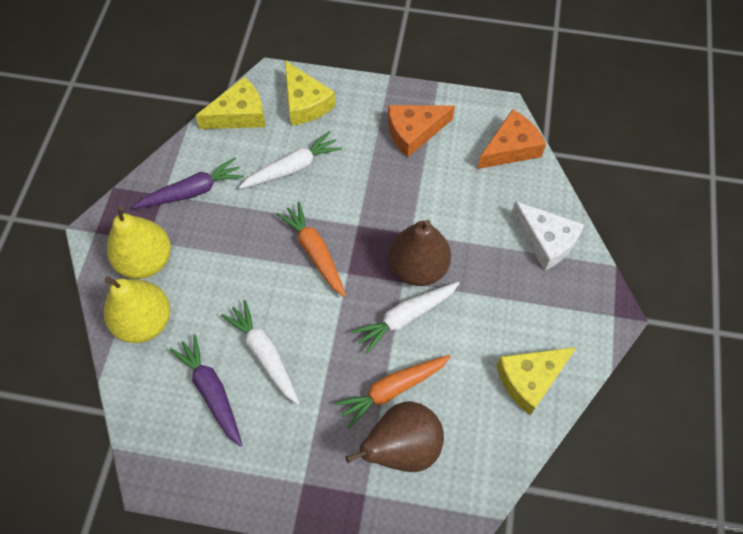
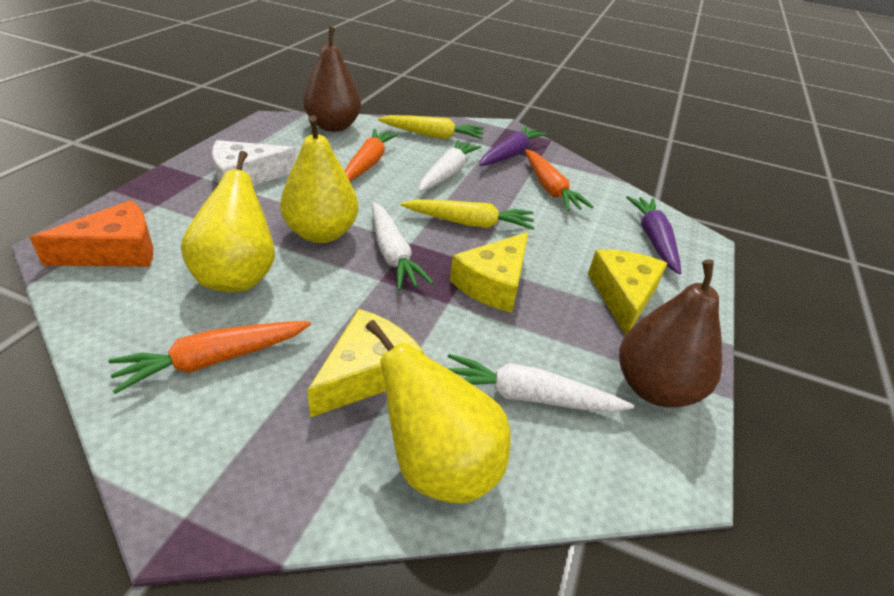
orange carrot: [276,202,346,297] [334,355,451,429] = 2 -> [108,321,311,394] [345,129,399,181] [525,149,593,211] = 3
orange cheese: [388,105,455,158] [477,109,546,169] = 2 -> [29,200,153,267] = 1
yellow carrot: none = 0 -> [378,115,484,139] [401,199,535,230] = 2
yellow pear: [104,276,170,343] [107,206,171,279] = 2 -> [181,151,275,292] [280,115,358,243] [366,320,511,503] = 3

